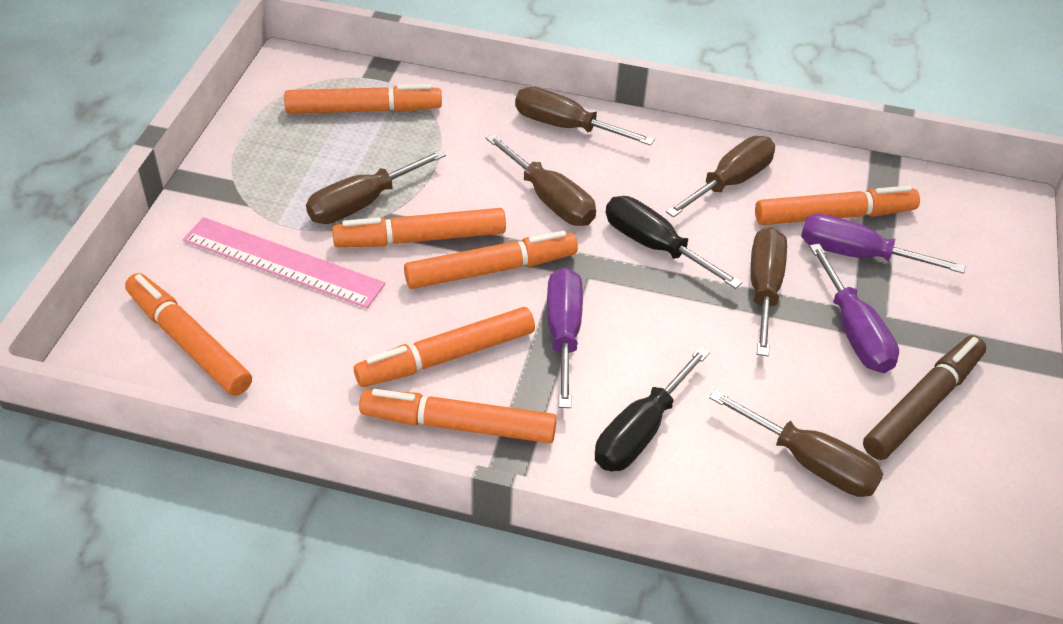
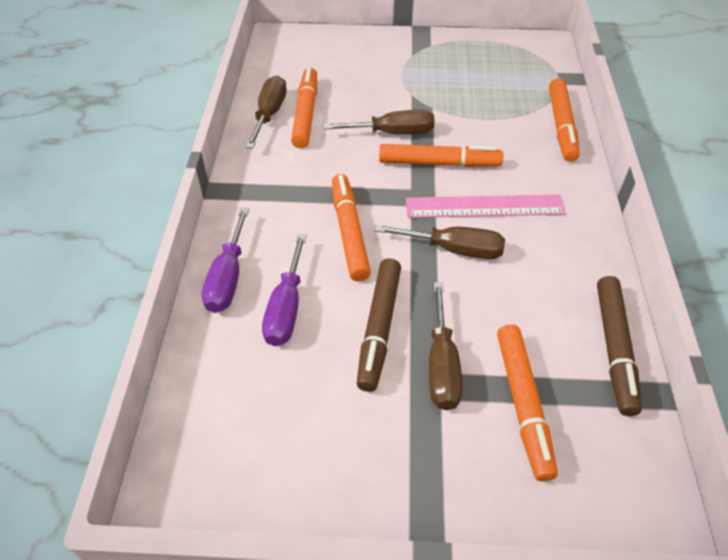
black screwdriver: [595,347,710,472] [606,196,742,289] = 2 -> none = 0
brown marker: [863,335,986,460] = 1 -> [357,258,401,392] [597,276,642,416] = 2
brown screwdriver: [306,149,446,224] [486,134,596,226] [515,87,655,146] [666,136,775,217] [709,390,884,497] [751,227,787,356] = 6 -> [246,75,287,148] [323,110,435,134] [374,224,505,259] [429,282,463,410] = 4
orange marker: [125,273,252,396] [284,84,442,114] [332,208,506,247] [354,307,535,387] [359,389,557,443] [404,231,578,289] [755,186,920,225] = 7 -> [291,67,317,148] [332,174,371,281] [379,144,503,167] [497,324,558,481] [549,78,580,162] = 5
purple screwdriver: [547,267,583,408] [801,214,966,274] [809,244,899,373] = 3 -> [202,207,249,313] [262,234,307,346] = 2

